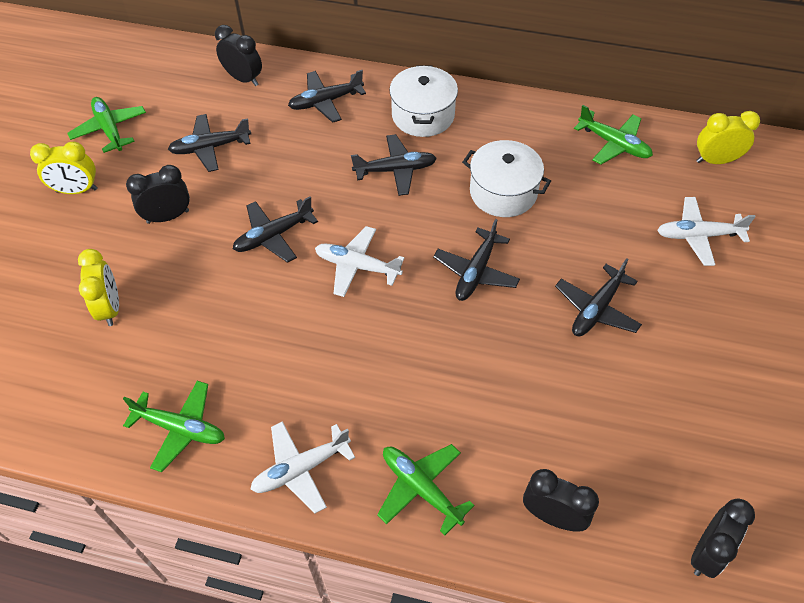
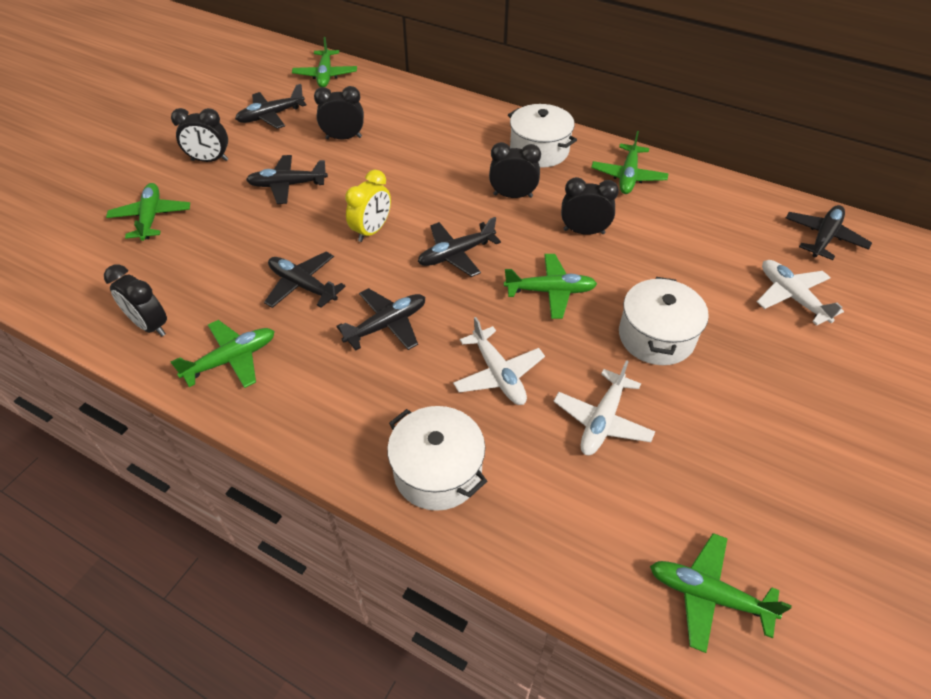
black clock: [126,165,190,224] [215,25,262,86] [523,469,599,532] [691,498,755,578] = 4 -> [104,265,167,336] [171,108,228,162] [314,86,364,139] [489,142,541,198] [561,177,619,235] = 5
green plane: [67,97,146,153] [123,381,225,472] [377,444,475,536] [574,105,653,165] = 4 -> [106,183,190,241] [170,320,275,388] [292,37,357,87] [504,254,597,319] [591,131,668,194] [650,533,792,653] = 6
white pot: [389,65,458,137] [462,140,551,217] = 2 -> [387,406,487,511] [508,104,577,168] [619,277,709,365] = 3
yellow clock: [30,141,98,194] [78,249,119,326] [696,111,760,164] = 3 -> [345,169,391,242] = 1

